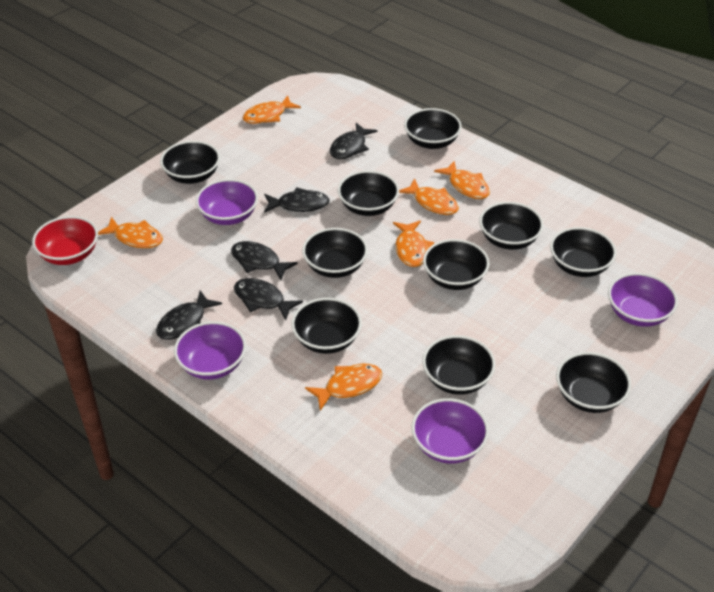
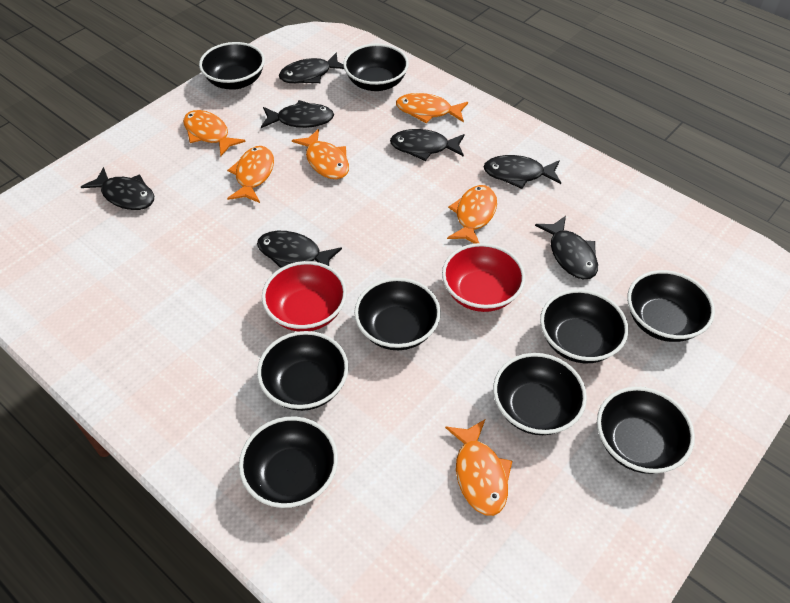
black bowl: [160,141,220,184] [291,298,362,354] [302,228,368,278] [338,171,399,216] [404,108,462,149] [422,335,496,395] [423,239,490,290] [479,202,543,250] [550,227,616,277] [556,352,631,413] = 10 -> [199,42,265,90] [239,416,338,508] [257,331,349,411] [343,44,409,91] [354,278,441,350] [493,353,587,435] [540,289,628,363] [597,387,695,474] [627,270,715,342] = 9
black fish: [156,291,222,340] [231,241,298,280] [234,278,303,320] [264,187,329,213] [330,123,377,159] = 5 -> [81,167,154,210] [257,231,342,268] [261,100,334,128] [279,52,344,83] [390,129,465,161] [484,155,561,189] [535,216,598,279] = 7
purple bowl: [174,321,246,380] [196,179,258,225] [411,398,489,464] [608,273,678,327] = 4 -> none = 0
red bowl: [32,216,98,265] = 1 -> [262,261,347,332] [442,243,525,312] = 2

